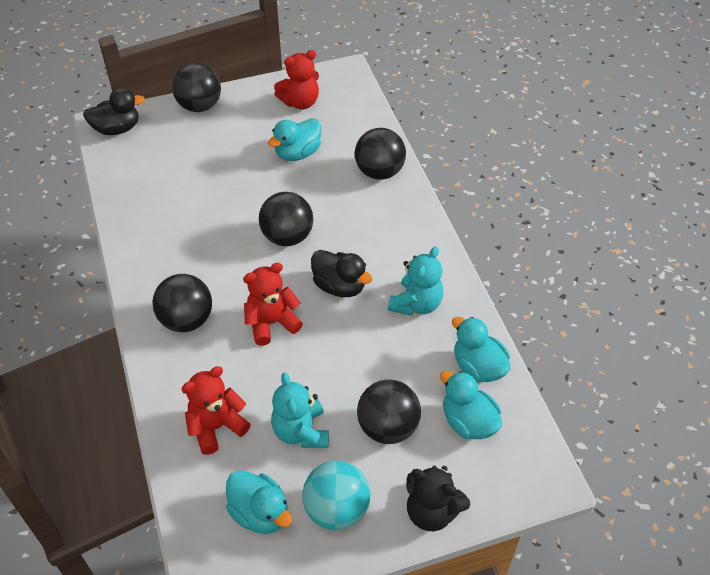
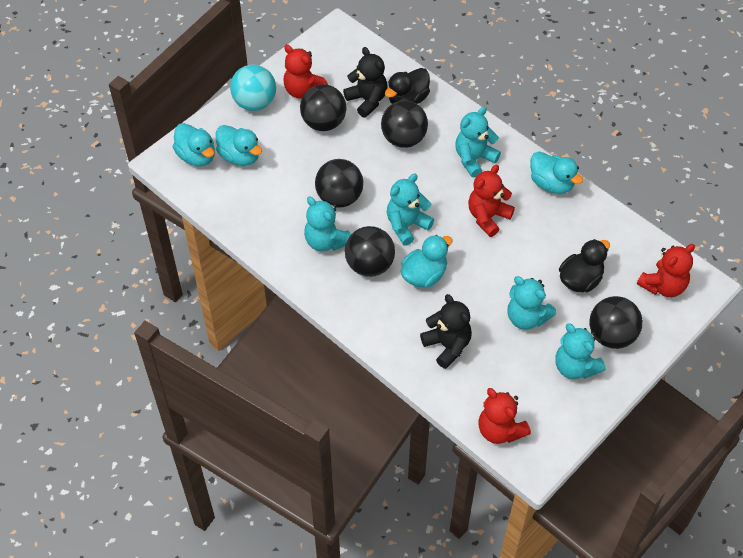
black teddy bear: [407,466,470,531] = 1 -> [343,47,387,118] [420,294,472,369] = 2
red teddy bear: [182,366,251,455] [243,263,303,346] [274,50,319,110] = 3 -> [283,45,328,98] [468,164,515,237] [478,388,531,444] [637,244,695,297] = 4
turquoise teddy bear: [271,373,329,448] [388,246,443,316] = 2 -> [304,196,351,252] [387,174,434,246] [455,107,501,178] [507,276,556,330] [556,323,606,379] = 5

